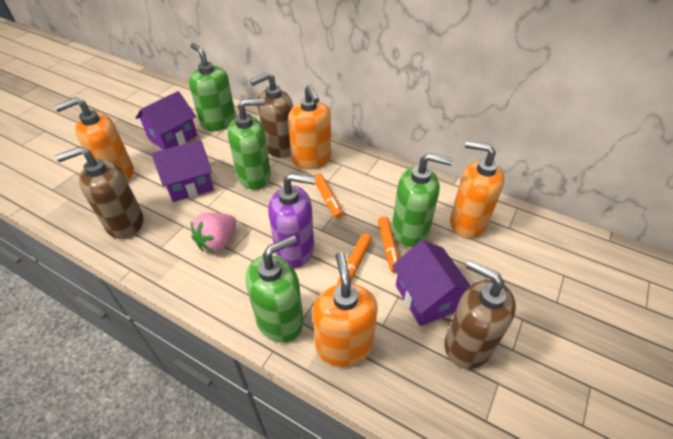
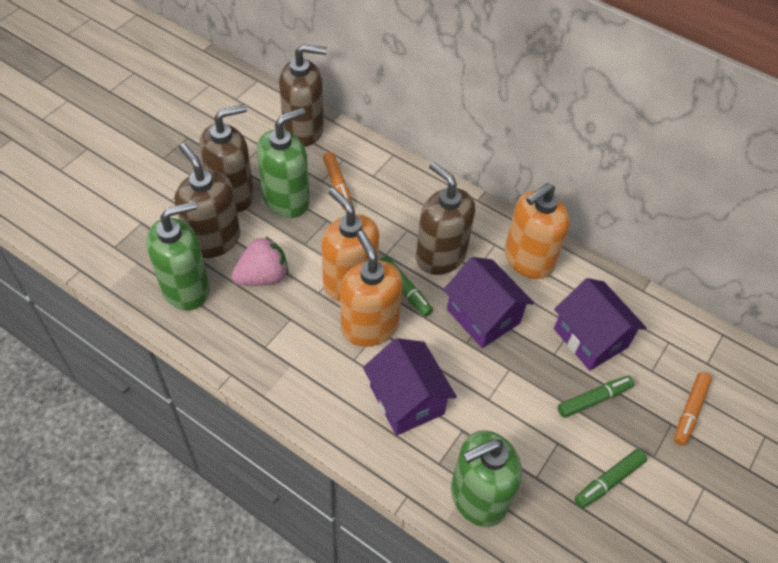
brown soap dispenser: [55,147,143,239] [250,72,293,158] [444,260,516,369] = 3 -> [175,143,240,258] [199,104,254,213] [279,44,327,147] [416,162,475,275] = 4
green marker: none = 0 -> [380,256,433,317] [558,376,634,418] [574,449,647,509] = 3
green soap dispenser: [189,43,236,131] [228,99,271,190] [245,235,304,343] [392,153,453,247] = 4 -> [146,201,210,310] [257,108,310,218] [451,430,522,527] = 3
orange marker: [314,173,343,219] [337,234,372,285] [378,216,399,273] = 3 -> [323,152,353,210] [674,372,712,446] = 2
orange soap dispenser: [54,97,134,181] [288,85,331,169] [313,252,378,367] [450,141,505,238] = 4 -> [321,188,379,301] [340,231,403,347] [504,183,570,279] = 3
purple soap dispenser: [268,173,316,268] = 1 -> none = 0

